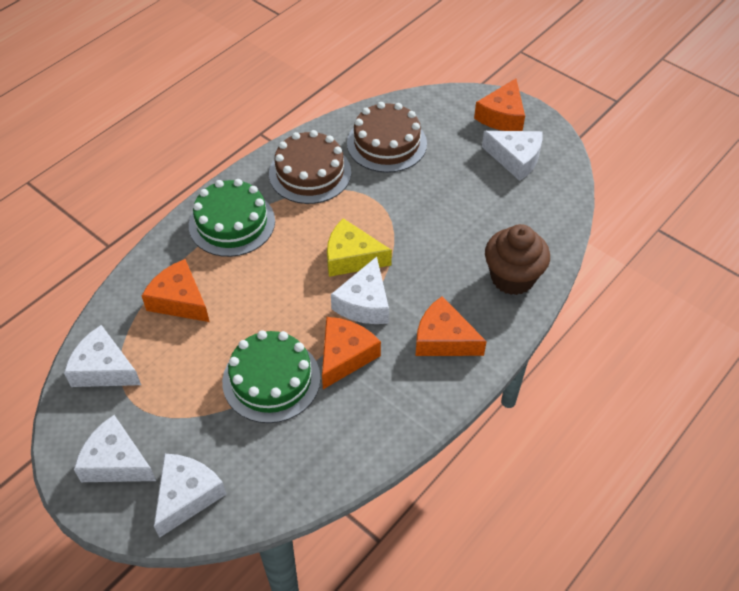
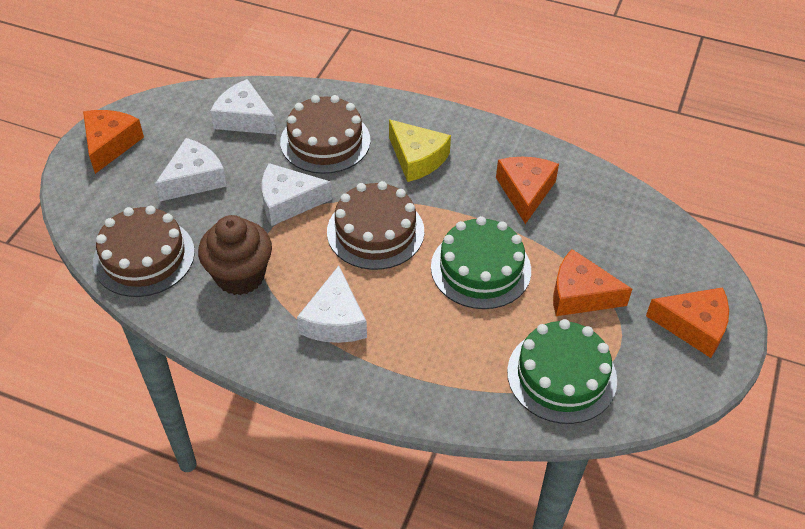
brown cake: [269,130,351,204] [347,102,427,173] = 2 -> [93,206,195,297] [280,95,371,174] [327,181,424,270] = 3
white cheese: [64,325,141,387] [74,415,156,482] [154,454,227,538] [331,257,389,324] [482,131,543,181] = 5 -> [155,138,227,201] [211,79,277,135] [262,163,332,226] [297,266,367,343] = 4

